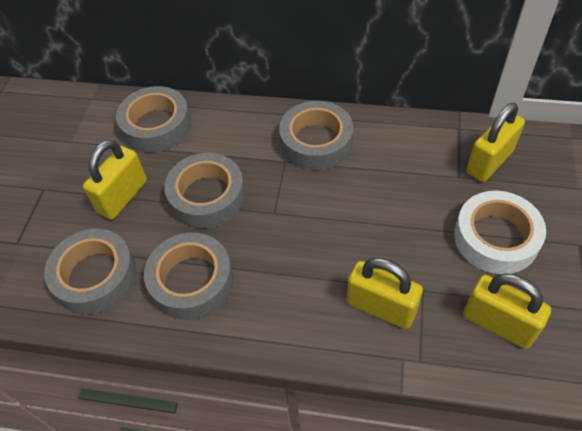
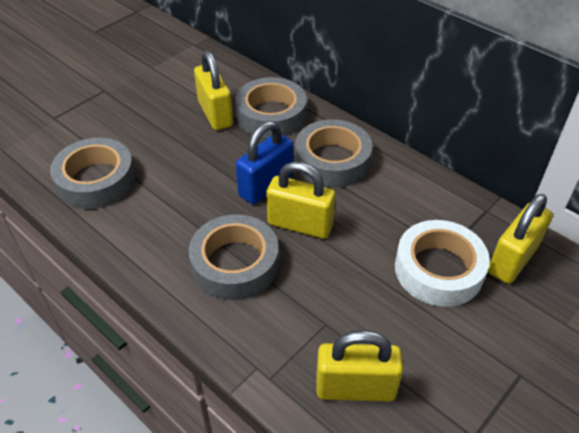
blue padlock: none = 0 -> [236,121,293,205] = 1
grey tape: [44,229,137,314] [116,86,191,152] [144,233,233,320] [164,153,245,228] [279,101,353,170] = 5 -> [50,138,136,209] [189,214,279,300] [235,77,307,138] [295,119,372,188] = 4

